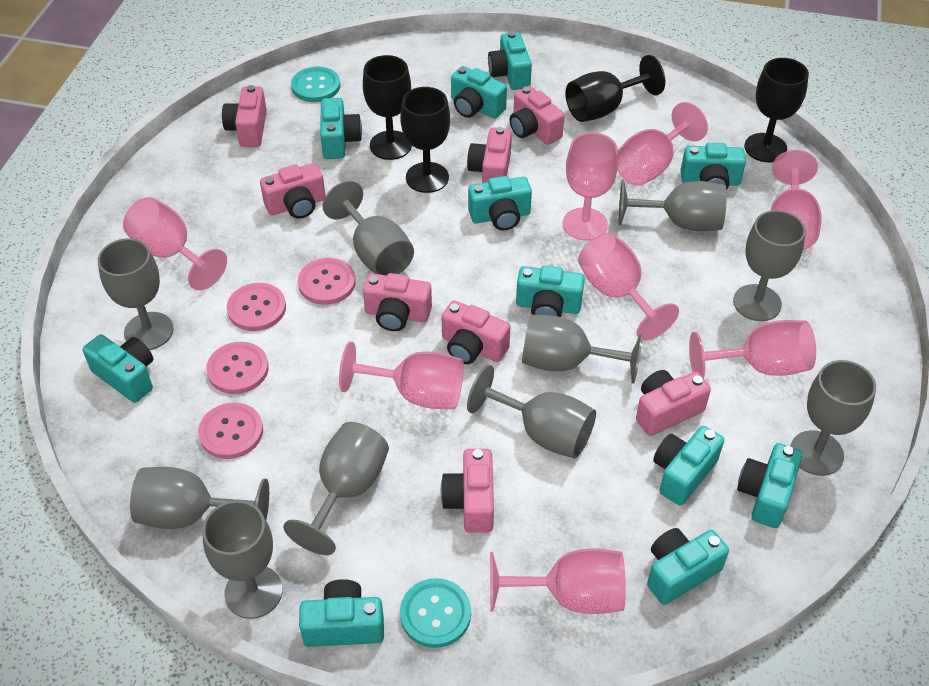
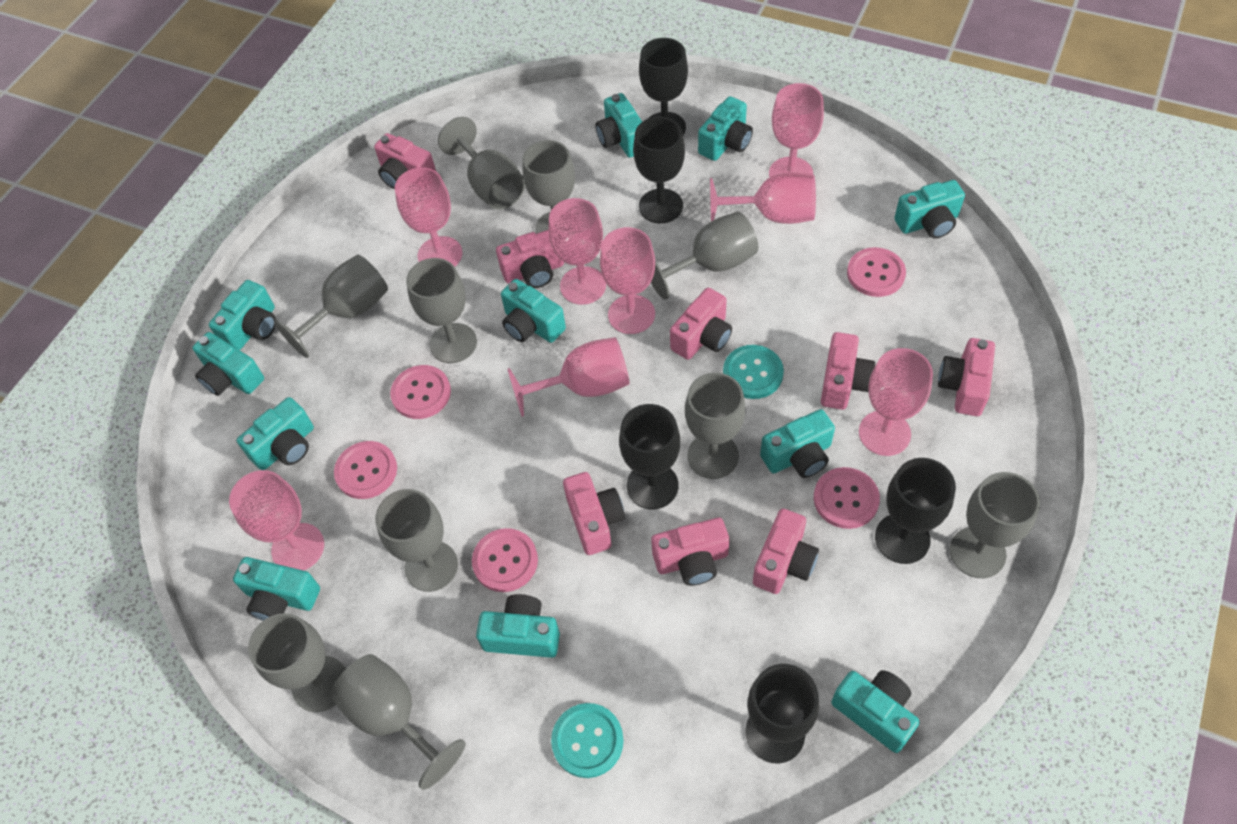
black goblet: [363,55,412,160] [400,87,450,193] [565,55,665,122] [744,58,809,162] = 4 -> [619,404,680,509] [633,117,685,223] [639,38,688,135] [746,664,819,764] [875,458,956,564] = 5
pink button: [198,402,263,459] [206,342,269,394] [227,283,286,331] [298,258,356,305] = 4 -> [334,441,397,499] [390,365,451,419] [472,528,538,592] [814,467,880,529] [847,247,906,297] = 5

